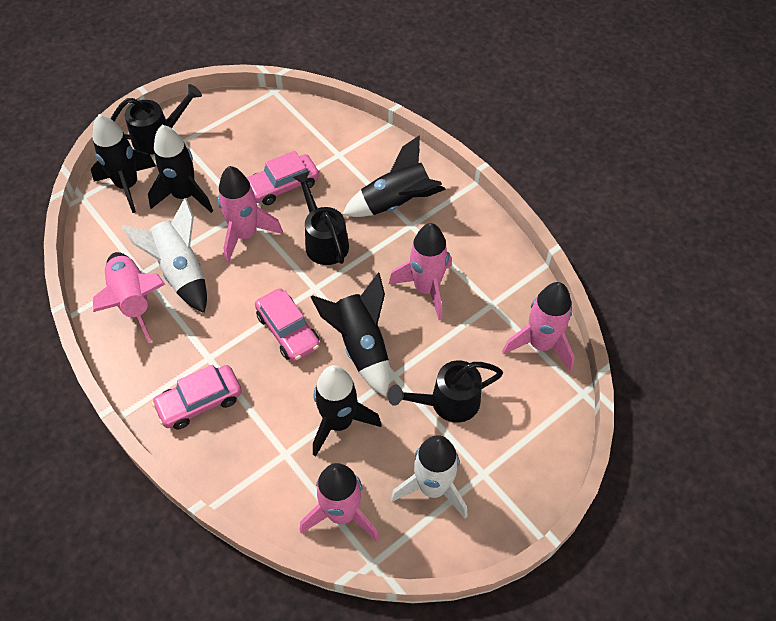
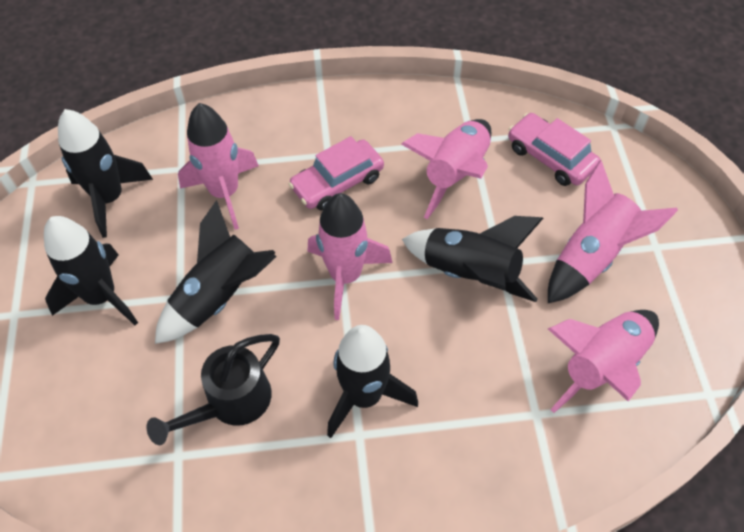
black watering can: [111,84,202,155] [293,171,349,265] [388,360,503,423] = 3 -> [146,334,280,445] = 1
pink car: [152,365,242,429] [247,151,319,205] [255,288,320,362] = 3 -> [289,136,384,211] [508,113,601,186] = 2
white rocket: [121,198,207,313] [390,435,468,519] = 2 -> none = 0

